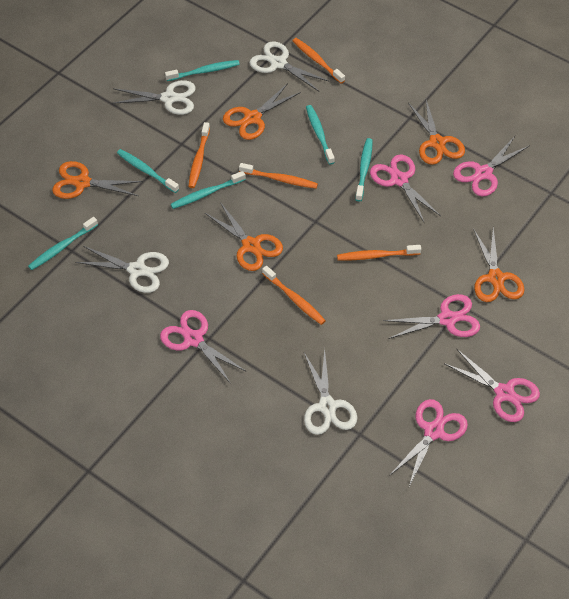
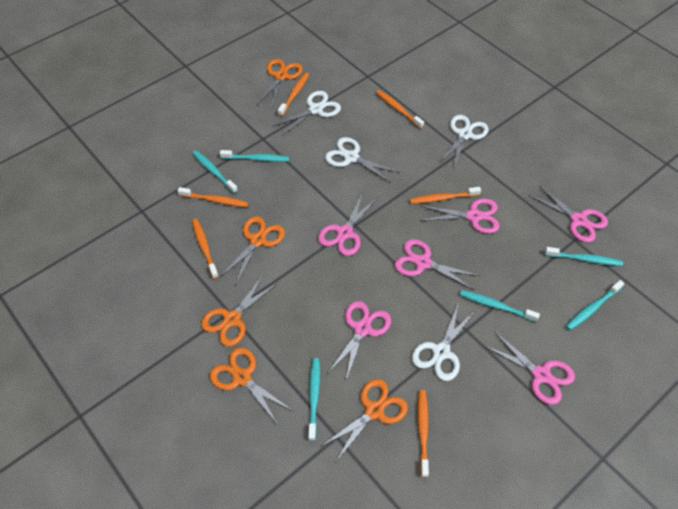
orange toothbrush: [188,122,210,188] [239,163,318,189] [262,266,326,325] [293,38,345,83] [337,245,421,260] = 5 -> [178,187,249,207] [192,219,219,279] [278,72,309,116] [376,90,424,129] [410,187,481,204] [417,390,429,478] = 6

